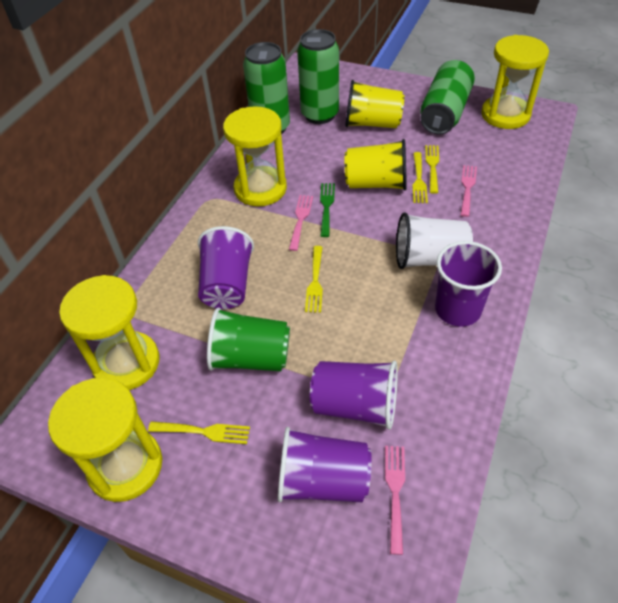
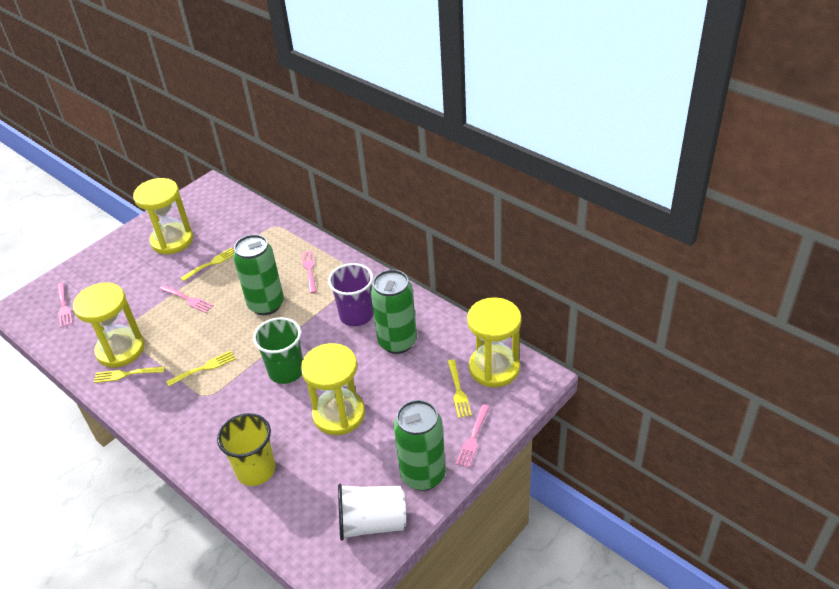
green fork: [320,183,335,237] = 1 -> none = 0
pink fork: [289,195,313,251] [385,446,405,555] [461,165,477,217] = 3 -> [57,283,73,327] [160,285,214,313] [301,250,317,293] [456,404,490,468] = 4
purple cup: [198,226,254,309] [278,427,372,502] [310,360,398,430] [435,241,502,327] = 4 -> [328,263,373,326] = 1
yellow cup: [344,139,407,191] [345,80,405,128] = 2 -> [217,413,275,486] = 1

